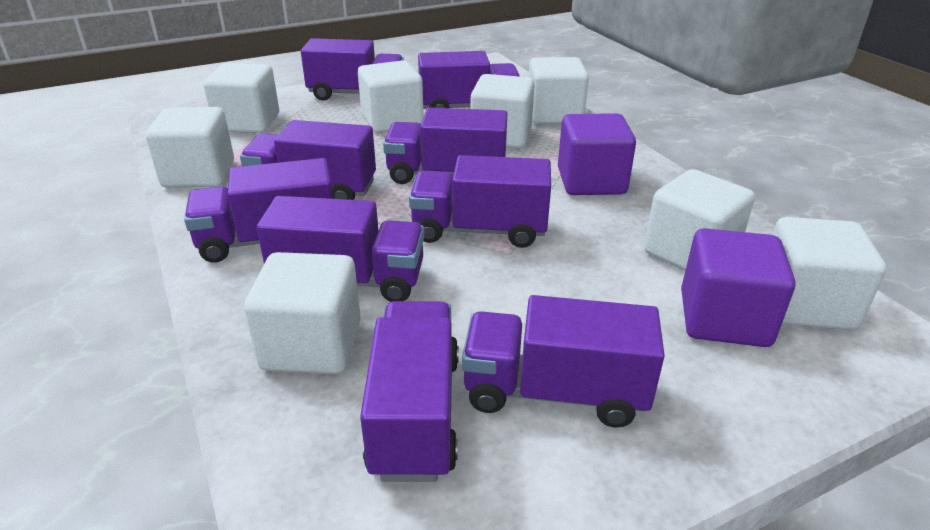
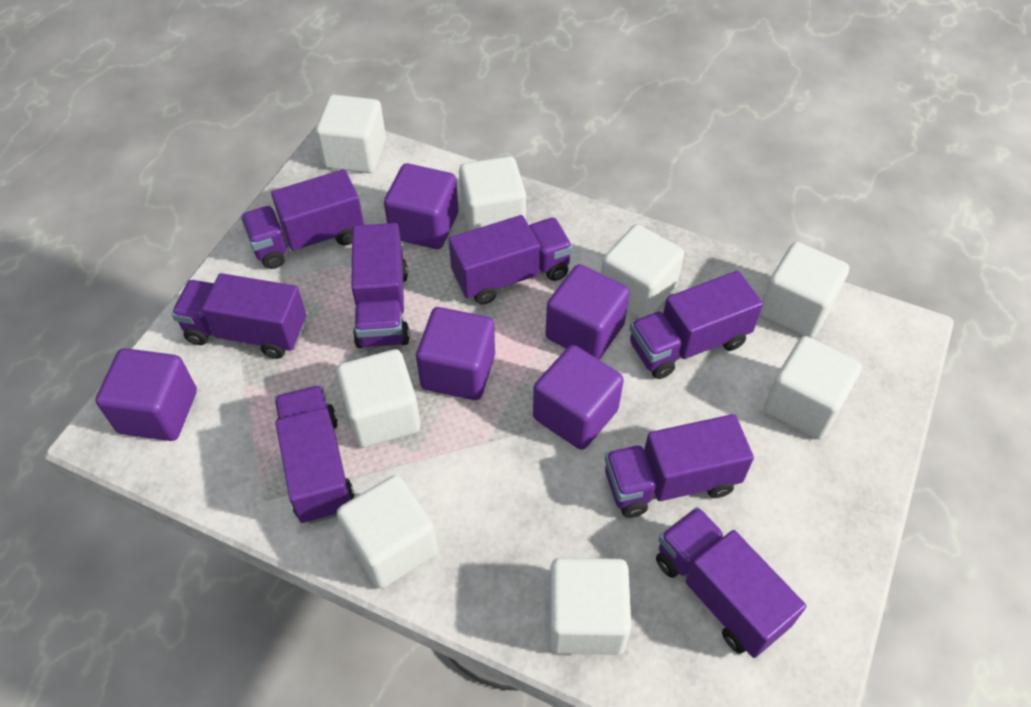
purple cube: [558,113,636,195] [681,228,795,347] = 2 -> [95,348,197,441] [384,163,458,249] [416,307,495,400] [533,345,624,450] [545,264,630,360] = 5
purple truck: [184,158,333,263] [240,120,376,200] [257,196,424,302] [301,38,404,101] [360,301,459,482] [383,108,508,184] [409,155,551,248] [418,51,520,109] [462,295,665,427] = 9 -> [171,273,306,359] [241,169,364,269] [274,385,355,524] [351,223,410,348] [449,215,573,304] [605,414,754,518] [630,271,763,379] [656,507,806,658] = 8

